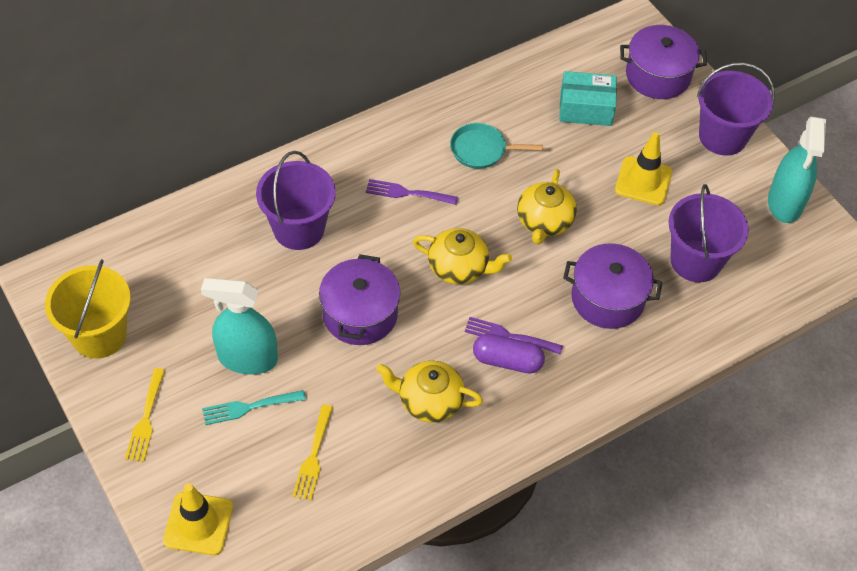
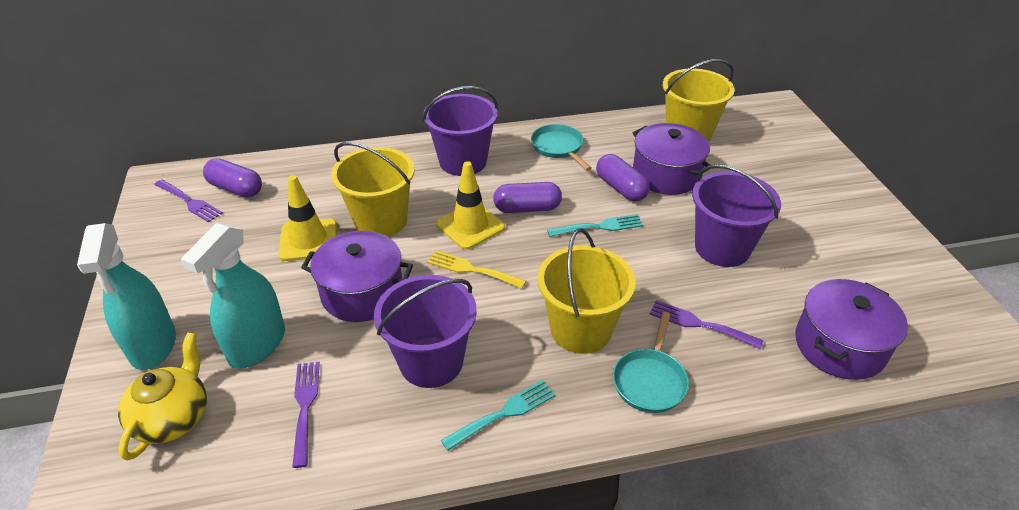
purple capsule: [473,334,545,374] = 1 -> [203,158,262,197] [493,182,562,213] [596,154,650,201] = 3
purple fork: [366,179,458,205] [465,317,563,354] = 2 -> [154,180,223,222] [292,362,320,468] [650,300,764,349] = 3
turquoise box: [559,71,617,126] = 1 -> none = 0
turquoise fork: [202,390,306,425] = 1 -> [441,380,555,451] [547,214,643,237] = 2
turquoise pan: [450,123,543,169] = 1 -> [531,124,592,171] [613,312,689,413] = 2
yellow bucket: [45,259,131,359] = 1 -> [331,142,415,237] [537,228,636,354] [663,59,735,142] = 3
yellow fork: [125,368,165,462] [293,405,333,501] = 2 -> [427,250,526,288] = 1
yellow teapot: [376,361,483,423] [413,228,512,284] [517,169,577,245] = 3 -> [118,332,207,460] = 1

